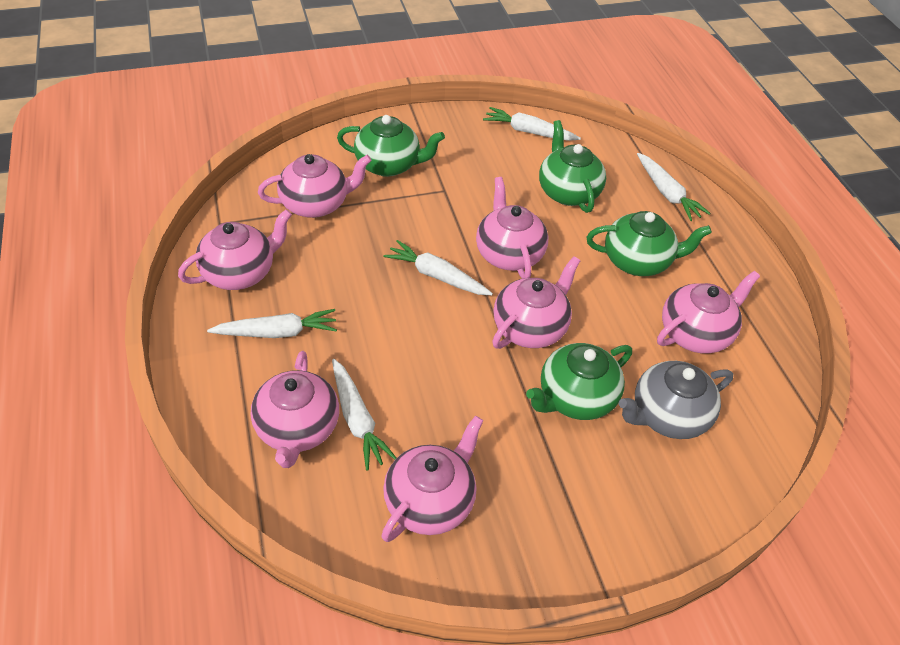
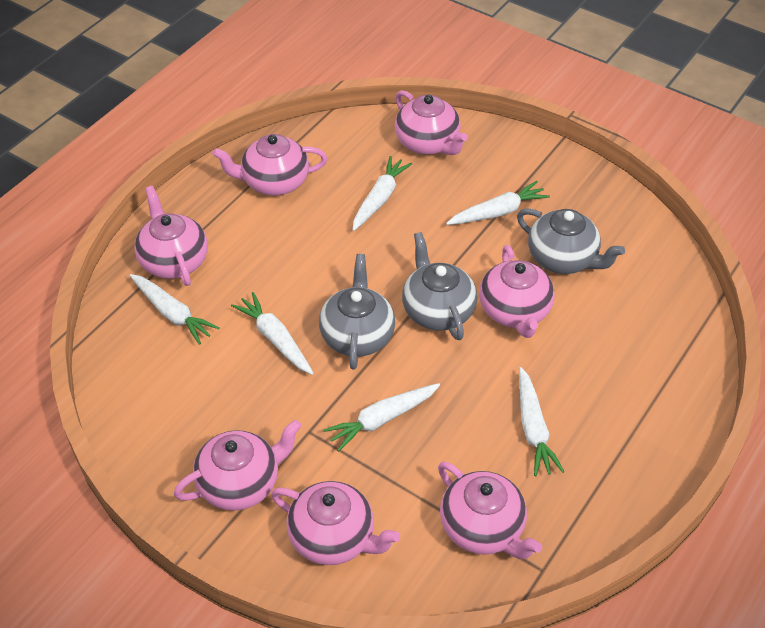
green teapot: [337,115,445,177] [526,343,632,420] [539,120,606,213] [587,211,712,276] = 4 -> none = 0
grey teapot: [619,361,733,439] = 1 -> [319,254,395,370] [402,232,477,340] [517,208,625,274] = 3
white carrot: [207,309,337,338] [332,359,396,471] [383,240,493,295] [483,107,581,141] [637,153,710,221] = 5 -> [129,274,220,345] [231,292,314,375] [324,383,440,452] [352,156,412,231] [446,181,550,225] [519,367,565,476] = 6

